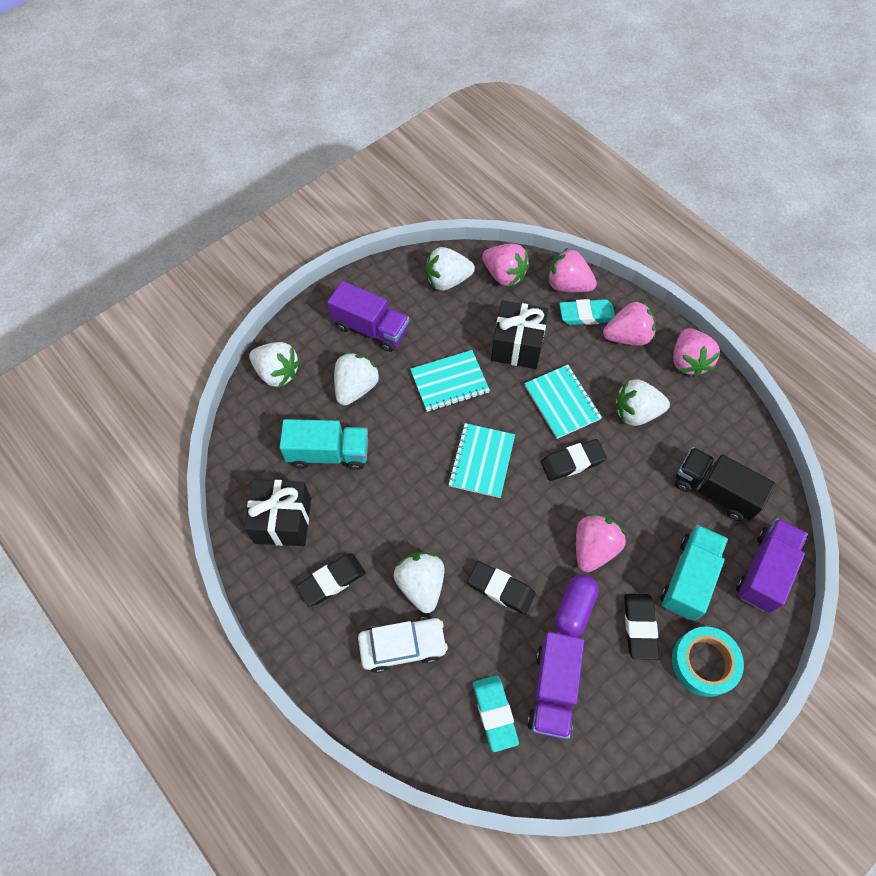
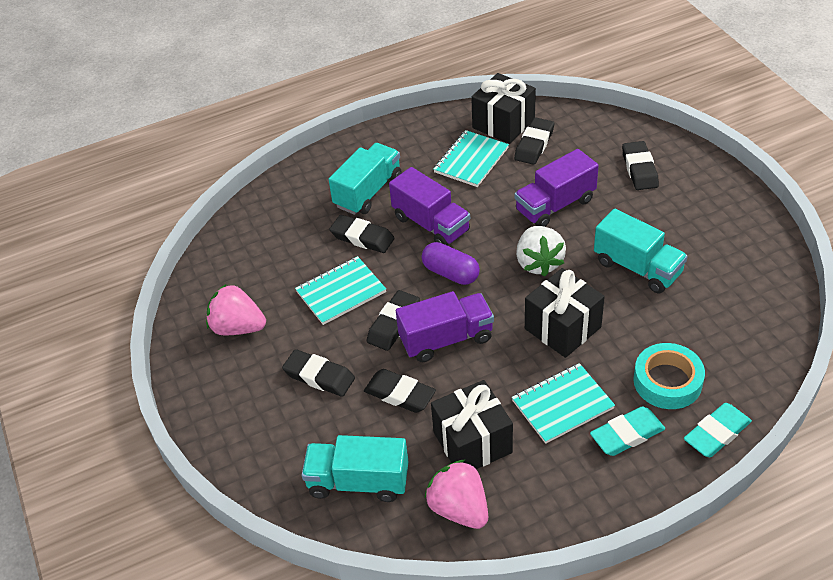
black eraser: [296,554,365,607] [467,561,536,615] [541,439,607,481] [624,594,659,660] = 4 -> [282,349,355,397] [329,215,395,253] [364,369,436,413] [367,290,420,351] [514,117,554,165] [622,141,659,190] = 6
black gift: [244,479,311,546] [491,300,548,369] = 2 -> [431,380,513,469] [471,73,536,144] [525,268,605,358] = 3
black truck: [675,447,776,521] = 1 -> none = 0
pink strawberry: [482,244,530,287] [547,248,597,292] [576,514,627,572] [603,301,656,346] [673,328,720,377] = 5 -> [206,284,266,335] [424,459,488,529] = 2
turquoise truck: [280,419,368,470] [660,525,728,621] = 2 -> [302,435,409,502] [329,143,401,215] [594,209,688,294] = 3
white car: [358,617,448,673] = 1 -> none = 0
white strawberry: [249,342,300,388] [334,352,380,406] [394,552,444,613] [426,247,475,291] [616,379,670,426] = 5 -> [516,226,566,277] = 1

